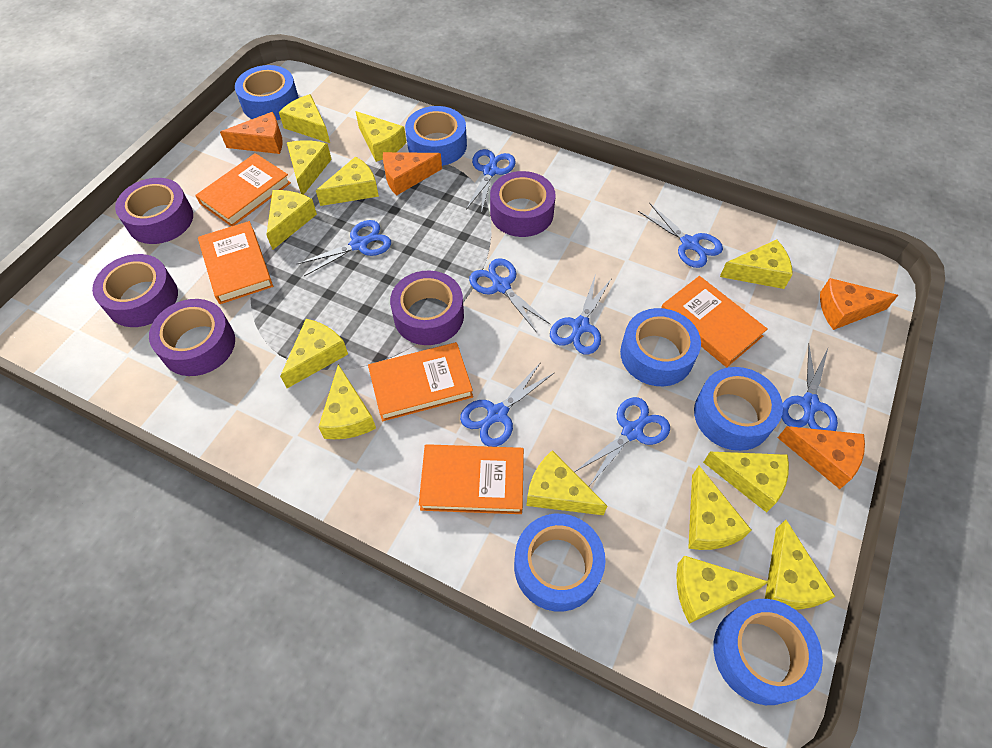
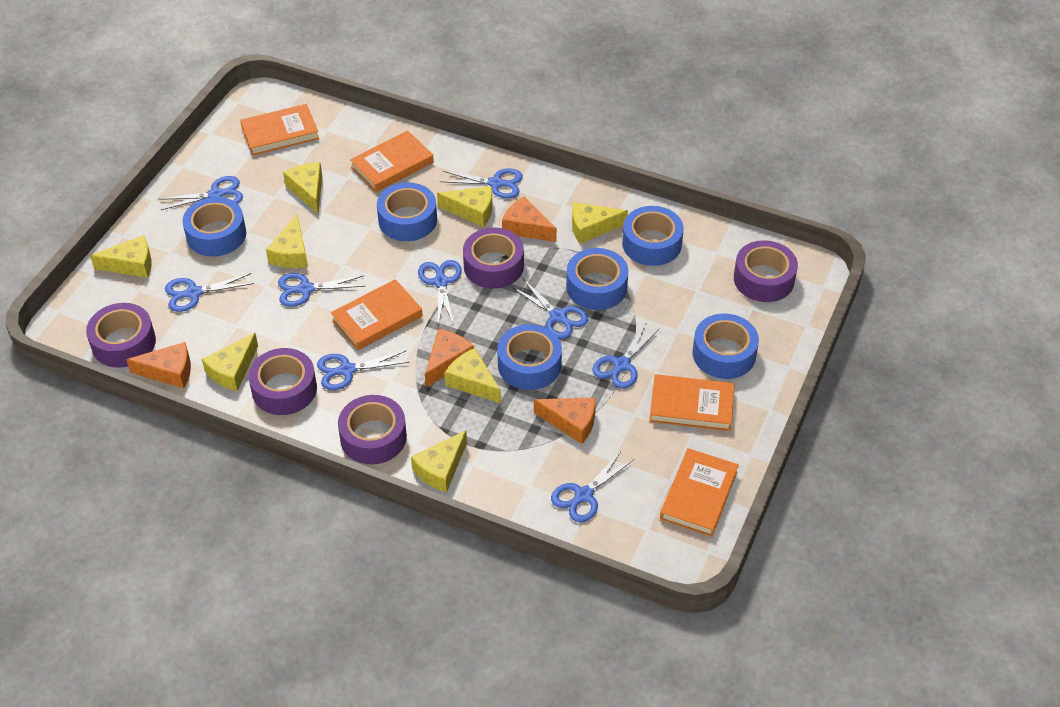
blue scissors: [297,220,391,276] [460,362,555,447] [466,149,516,214] [469,258,551,333] [550,276,612,355] [574,397,670,486] [638,202,723,268] [781,344,838,431] = 8 -> [159,176,243,210] [165,273,254,312] [278,273,365,307] [317,351,409,390] [418,260,462,325] [440,168,523,199] [511,279,588,339] [551,451,634,522] [592,322,661,389] = 9
yellow cheese: [267,190,317,250] [279,94,330,143] [280,319,348,388] [287,140,332,195] [316,156,379,206] [318,364,376,439] [356,111,407,162] [526,450,607,515] [676,556,769,624] [688,466,751,550] [703,452,789,513] [720,240,793,289] [765,520,836,609] = 13 -> [90,235,152,278] [202,333,258,391] [266,214,308,268] [283,162,322,213] [411,430,467,492] [437,186,492,227] [445,348,501,403] [572,202,628,244] = 8

